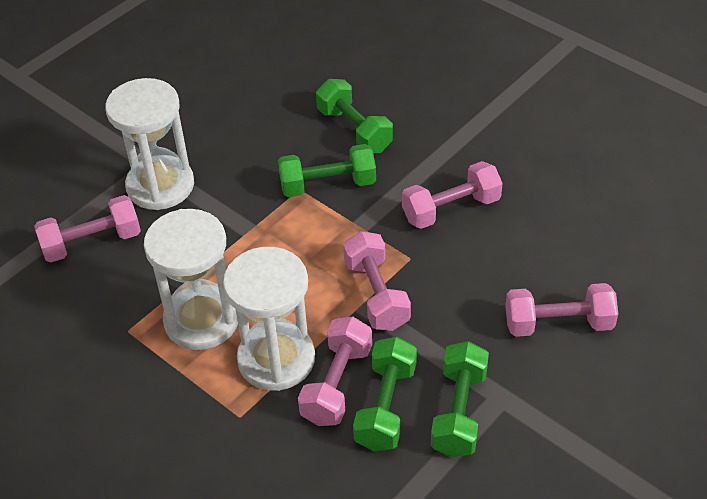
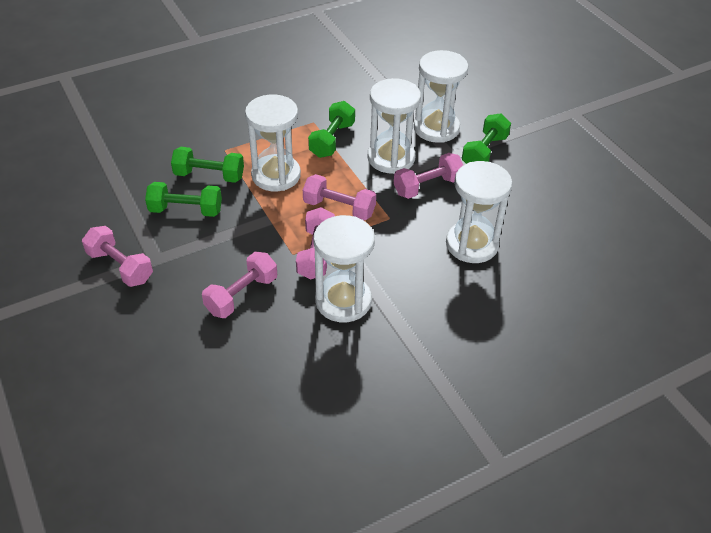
white hourglass: [105,78,194,210] [144,209,238,350] [223,247,315,391] = 3 -> [245,94,301,191] [313,215,375,322] [367,78,421,174] [414,50,468,143] [446,161,512,263] = 5

